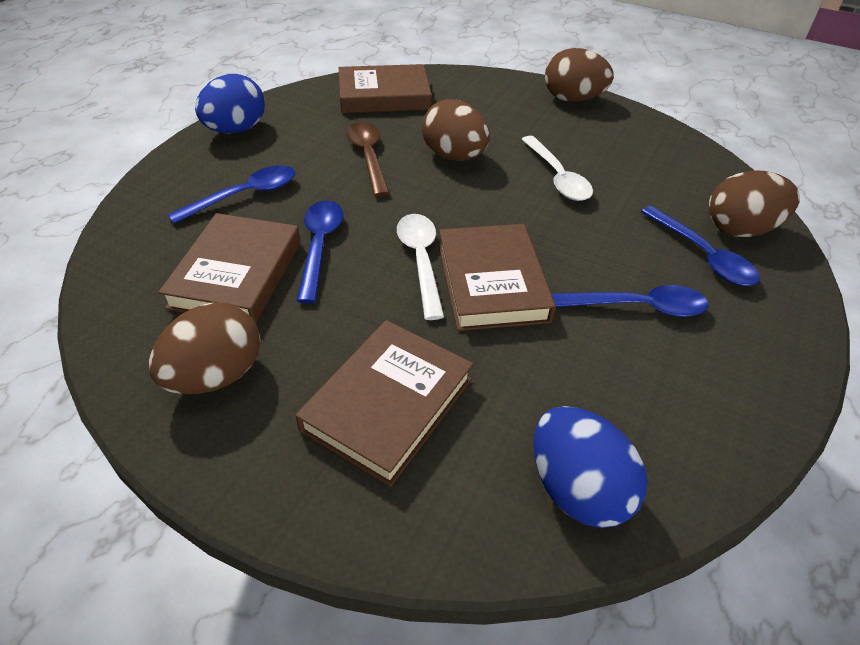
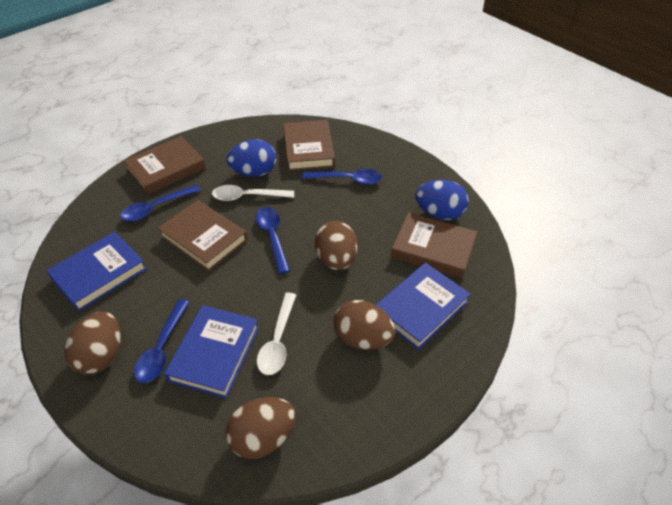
blue book: none = 0 -> [46,231,147,312] [164,305,259,398] [375,263,471,350] = 3
brown spoon: [346,122,389,197] = 1 -> none = 0

